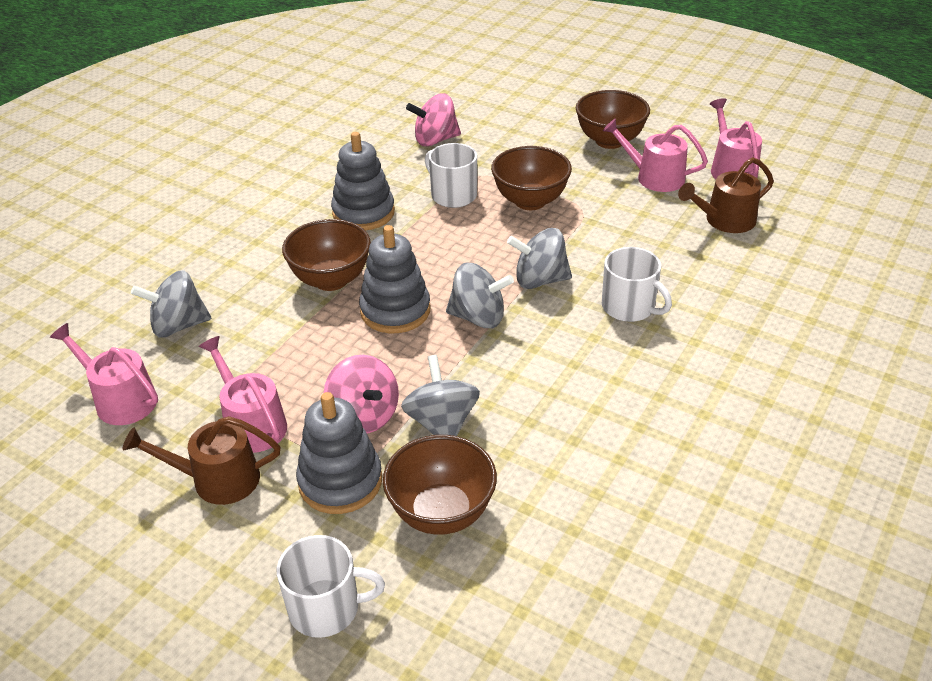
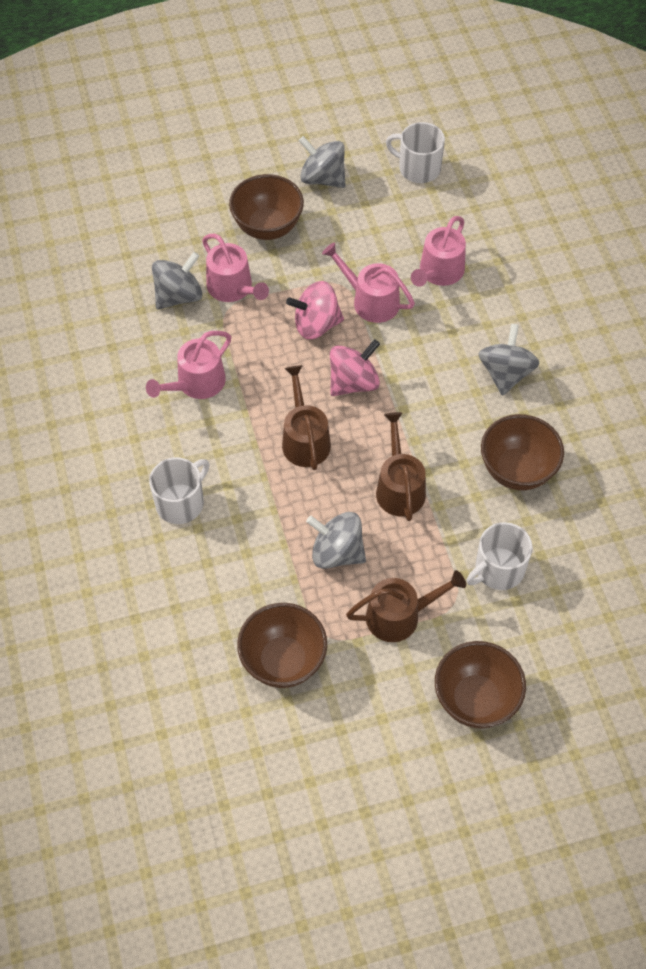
brown watering can: [123,416,280,505] [678,157,774,233] = 2 -> [282,365,331,470] [346,570,466,642] [376,412,426,521] = 3
grey stacking toy: [296,392,382,514] [331,132,395,230] [359,225,431,333] = 3 -> none = 0

